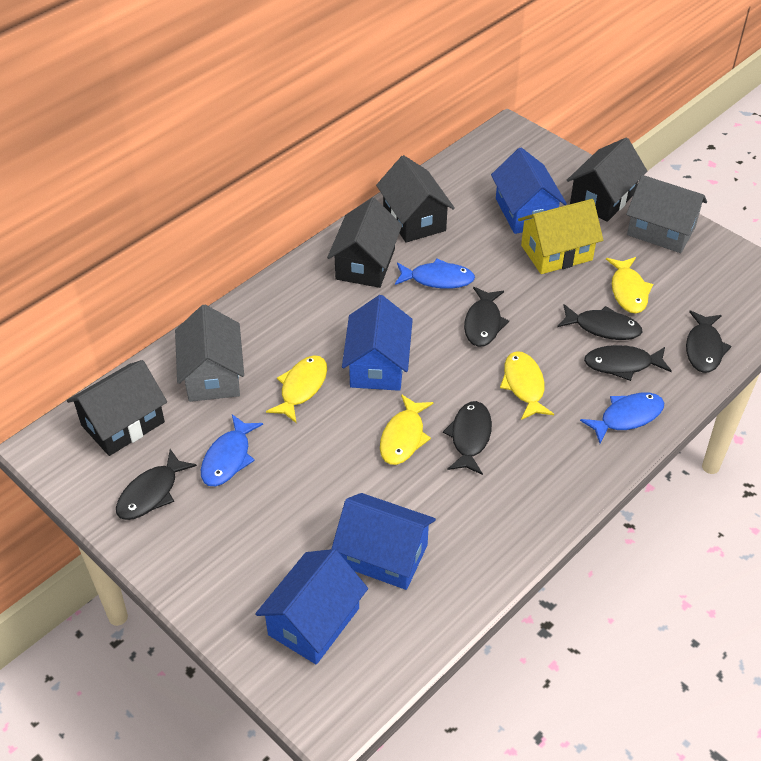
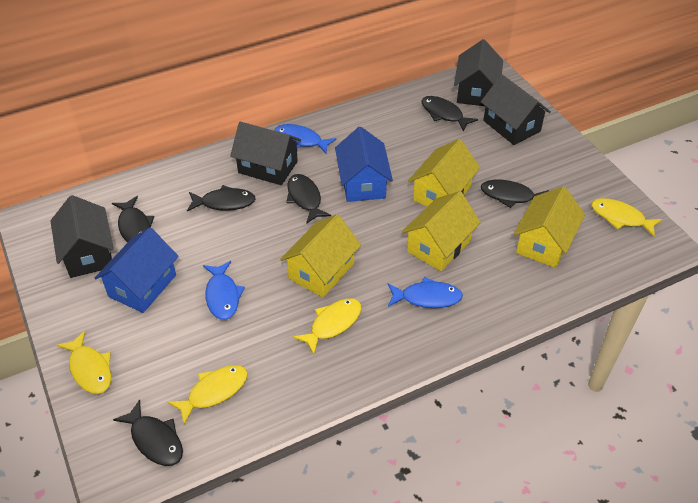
blue house: [255,549,368,665] [331,493,436,590] [342,295,413,391] [491,147,567,234] = 4 -> [95,228,179,313] [335,127,393,202] = 2
grey house: [175,304,244,402] [626,175,707,253] = 2 -> none = 0
yellow house: [518,199,603,274] = 1 -> [280,214,361,297] [402,191,481,271] [408,139,480,207] [514,186,585,268] = 4

